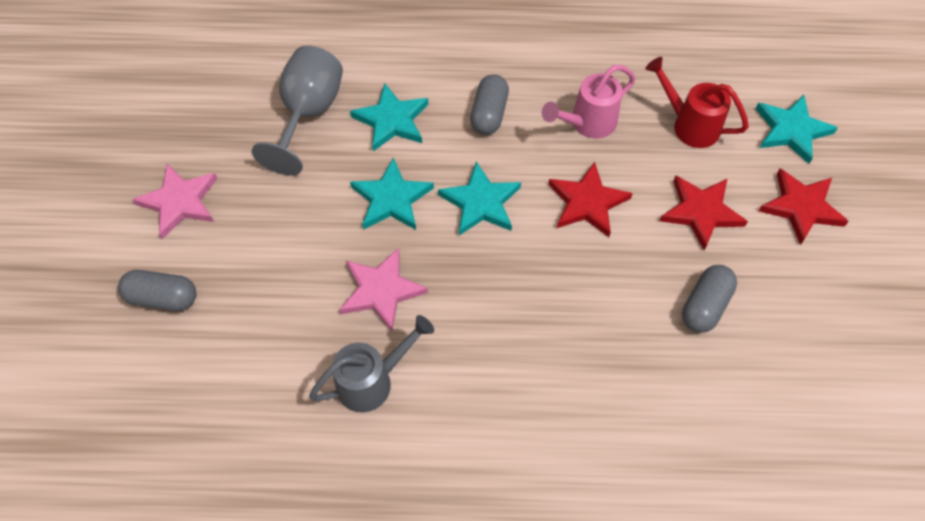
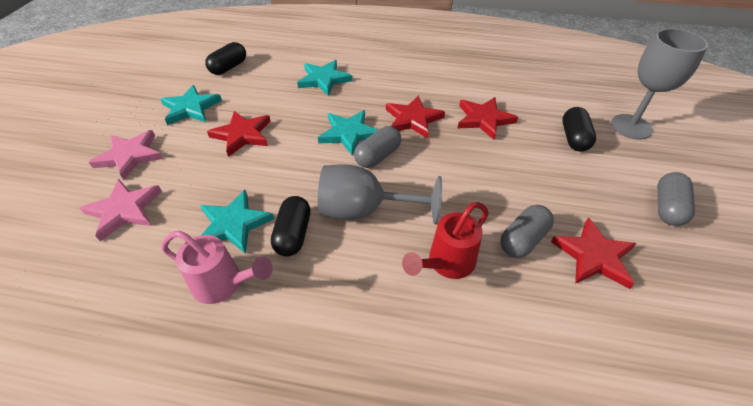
black capsule: none = 0 -> [205,42,246,75] [271,196,310,257] [562,107,596,152] = 3
grey goblet: [252,45,343,175] = 1 -> [318,164,442,224] [611,28,708,140] = 2
grey watering can: [309,315,434,412] = 1 -> none = 0
red star: [548,162,633,237] [660,175,748,250] [759,169,849,245] = 3 -> [207,111,271,157] [386,95,445,138] [458,97,518,140] [551,217,637,289] = 4

